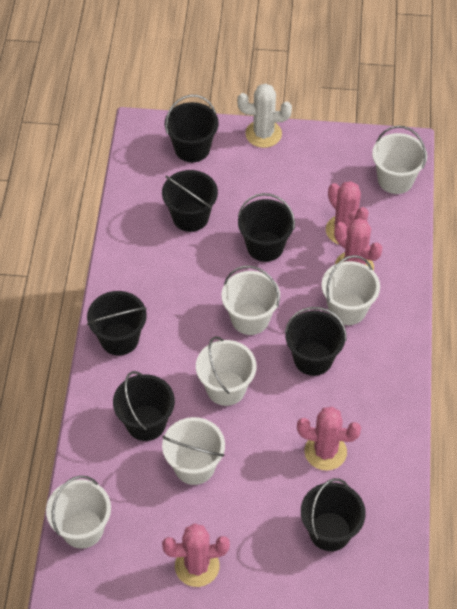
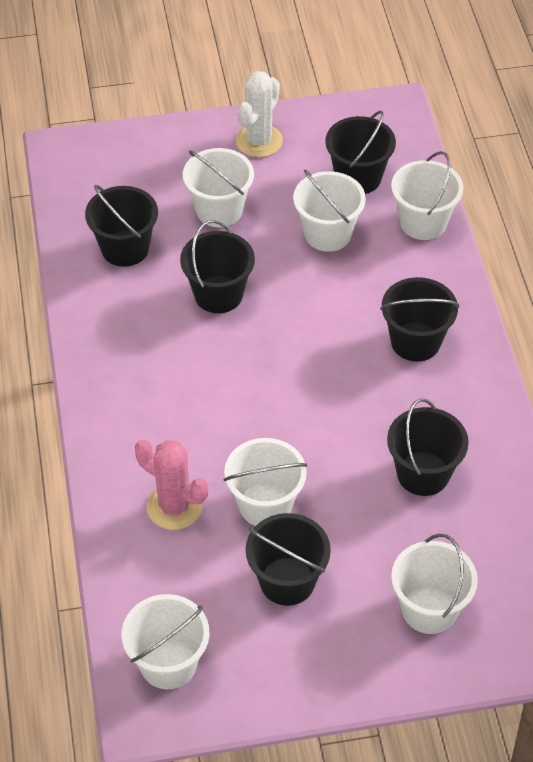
black bucket: [87,291,147,356] [113,371,175,441] [162,170,218,232] [165,95,218,162] [238,193,295,262] [285,307,346,376] [301,478,366,551] = 7 -> [85,185,158,267] [180,220,255,313] [246,513,331,606] [326,110,396,194] [380,277,459,362] [387,398,469,496] = 6
pink cactus: [162,523,230,587] [297,407,361,471] [326,181,369,245] [334,218,382,271] = 4 -> [135,440,208,530] = 1

